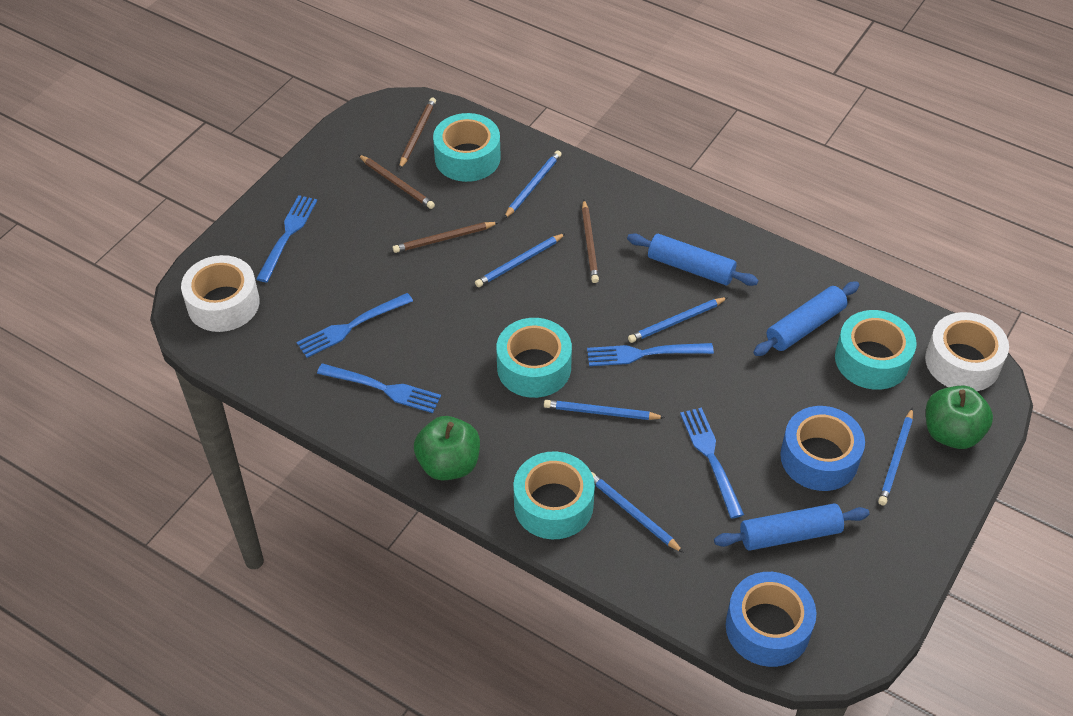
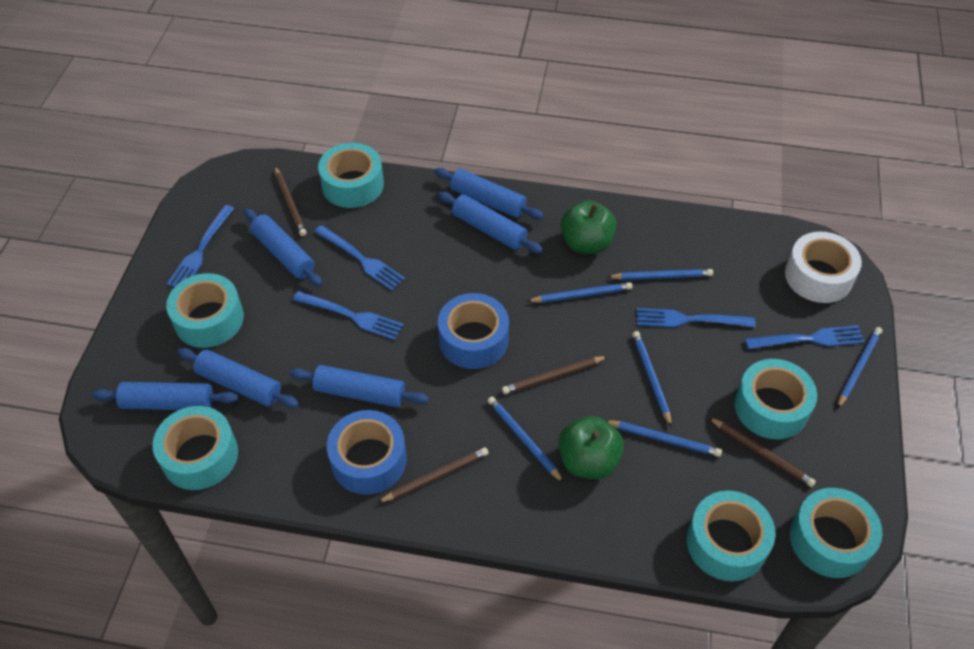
blue rolling pin: [627,234,759,286] [714,503,869,551] [753,281,859,356] = 3 -> [92,382,238,410] [177,348,299,408] [244,208,322,287] [290,365,429,408] [434,168,544,220] [438,192,543,254] = 6
turquoise tape: [433,113,501,182] [496,318,572,398] [514,451,595,539] [835,310,917,390] = 4 -> [152,406,238,490] [166,273,244,348] [318,143,384,208] [687,491,775,581] [734,359,817,439] [790,488,882,578] = 6
white tape: [181,255,260,332] [925,312,1009,391] = 2 -> [785,232,862,303] = 1

